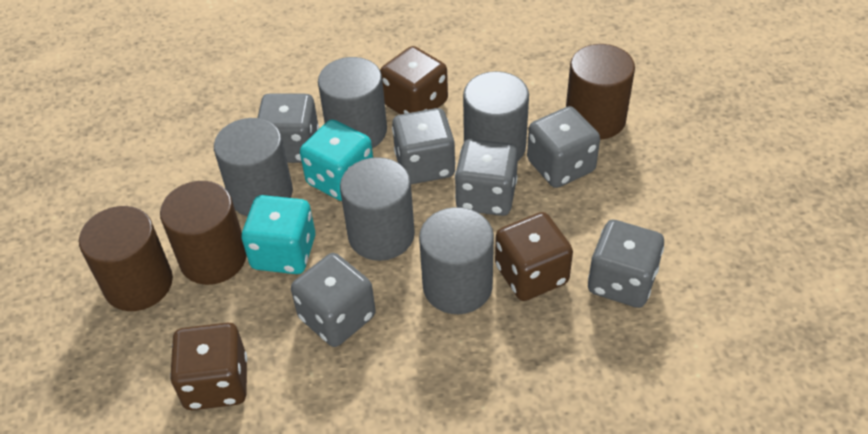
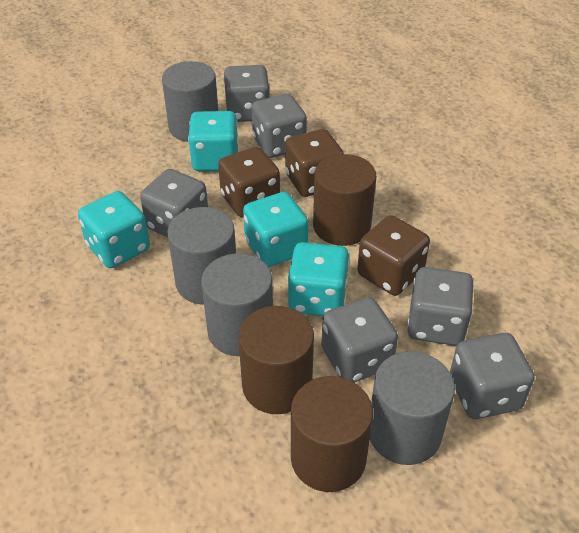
grey cylinder: [214,118,293,216] [318,57,387,148] [340,157,415,261] [419,207,494,314] [463,71,529,161] = 5 -> [162,61,218,142] [167,207,236,305] [201,253,273,356] [370,352,455,465] = 4
turquoise dice: [242,195,315,274] [300,120,373,201] = 2 -> [78,191,150,268] [188,111,238,171] [243,192,308,267] [288,242,349,316] = 4

